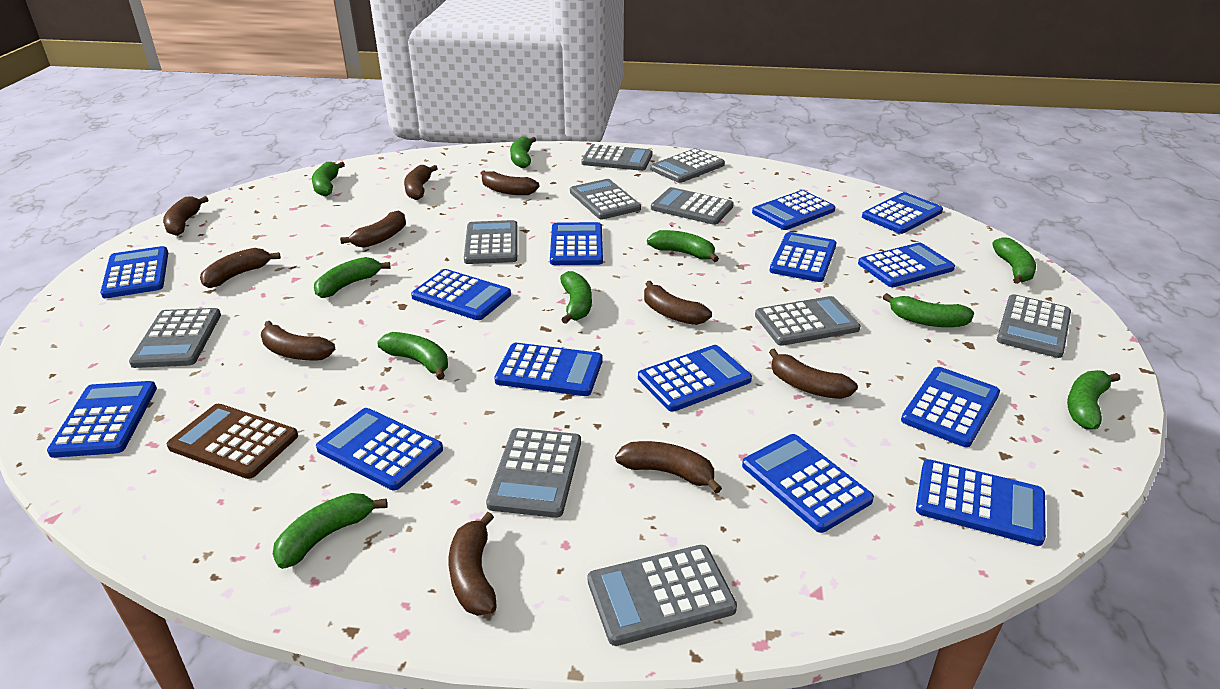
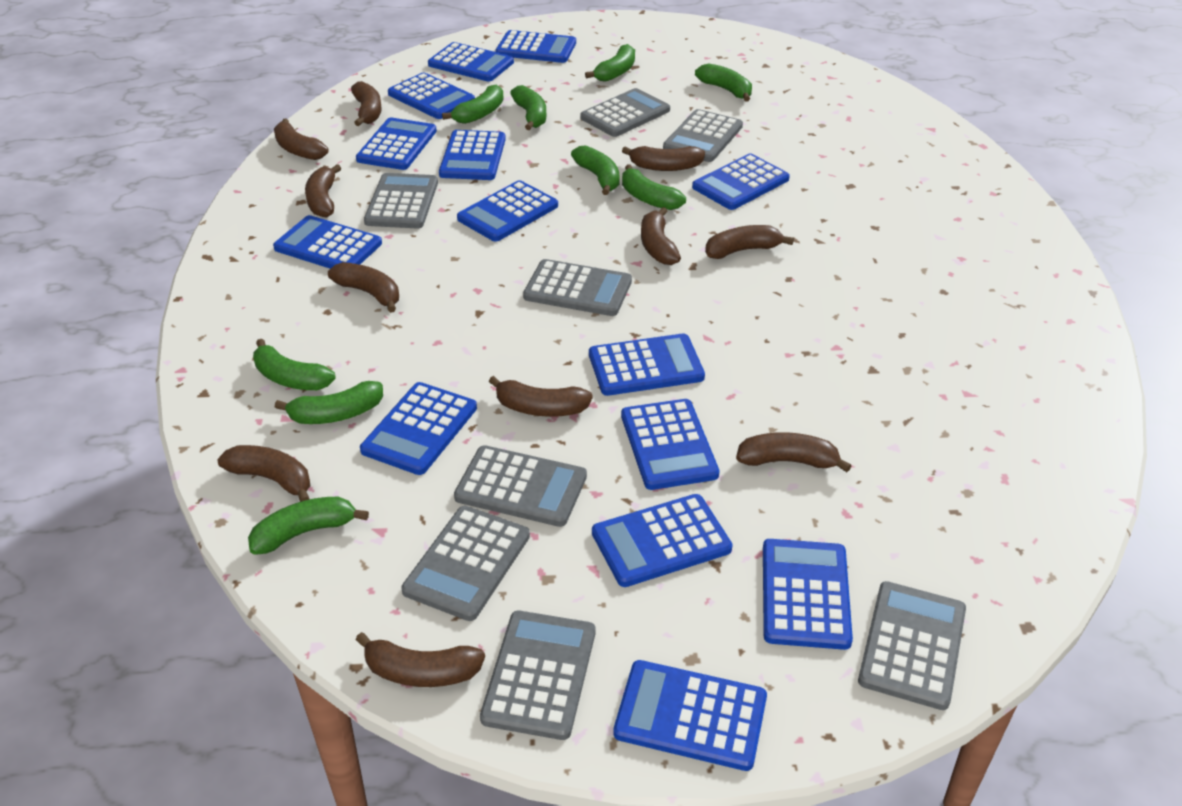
brown banana: [163,196,209,236] [200,248,281,288] [261,321,335,361] [340,210,406,248] [404,165,438,200] [449,512,497,616] [481,170,539,195] [615,441,722,493] [644,281,712,325] [769,349,858,399] = 10 -> [217,445,310,502] [274,119,328,160] [305,164,341,218] [328,262,399,313] [351,81,382,126] [356,632,485,687] [489,376,593,417] [622,146,705,171] [641,207,681,265] [705,225,794,259] [736,432,851,472] = 11
brown calculator: [167,404,298,479] = 1 -> none = 0
green banana: [273,493,387,569] [312,162,345,196] [314,257,390,298] [378,332,448,380] [510,136,536,168] [560,271,592,324] [647,230,719,262] [883,293,974,327] [992,237,1036,284] [1067,370,1120,429] = 10 -> [248,497,369,555] [253,339,336,390] [275,381,383,424] [442,85,504,124] [510,85,546,130] [571,145,620,195] [585,44,635,82] [622,164,686,210] [695,64,752,102] = 9
grey calculator: [129,308,221,368] [464,220,518,264] [486,428,581,518] [570,179,641,219] [582,144,652,171] [588,545,737,646] [650,148,725,183] [651,187,734,225] [755,296,861,346] [997,294,1071,358] = 10 -> [364,173,438,228] [401,506,530,621] [454,445,587,527] [480,611,595,740] [523,259,632,316] [580,88,670,137] [663,109,743,162] [858,581,966,710] = 8

